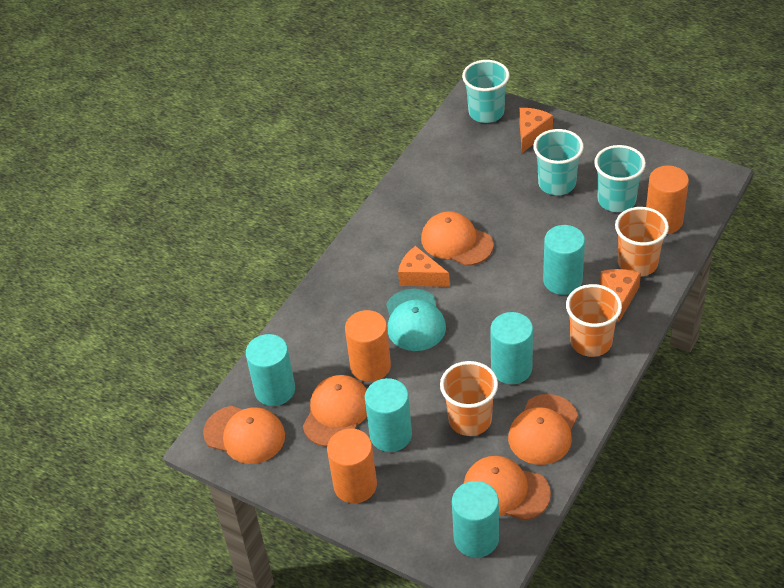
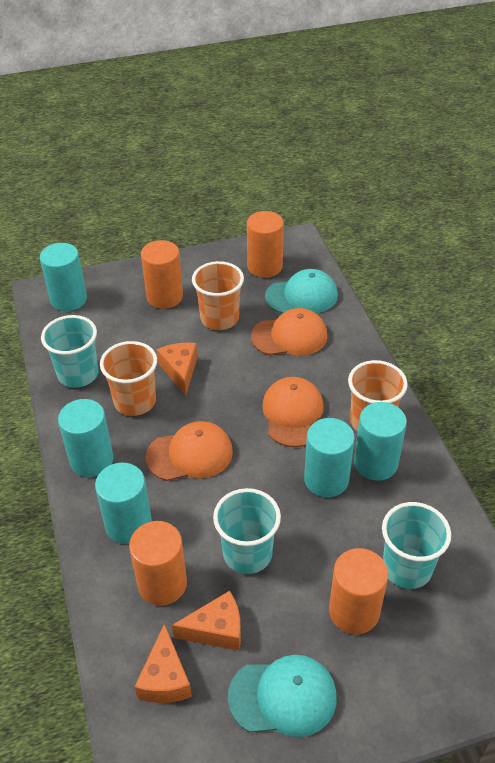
orange cap: [203,406,285,464] [303,375,367,447] [421,211,494,266] [464,456,551,521] [508,394,578,465] = 5 -> [146,421,233,481] [251,308,327,356] [262,377,324,447] = 3
orange cylinder: [327,428,377,503] [345,310,391,382] [646,166,689,234] = 3 -> [129,521,187,606] [141,240,183,309] [247,211,284,278] [329,548,388,634] = 4
turquoise cap: [386,289,446,351] = 1 -> [228,655,337,737] [265,269,338,314] = 2

